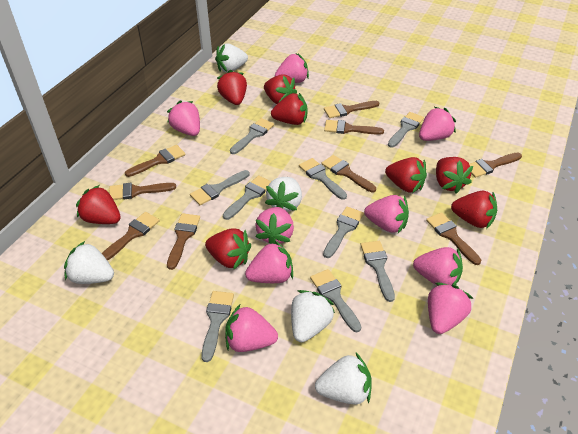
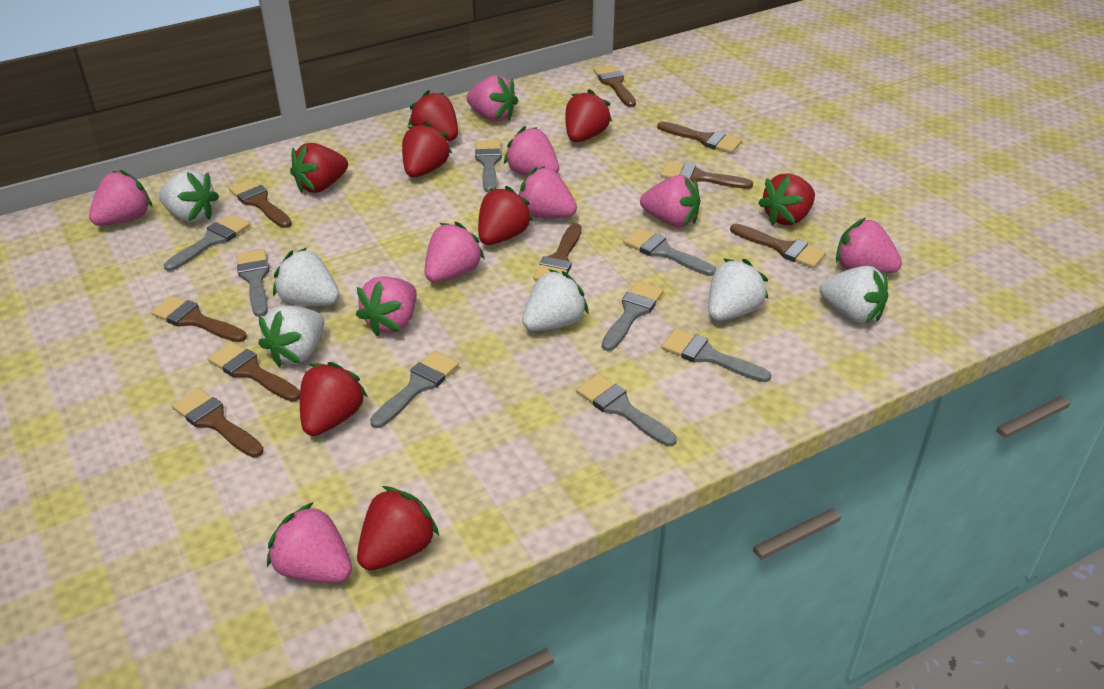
grey brush: [190,170,249,205] [202,291,234,362] [223,175,271,220] [230,118,274,154] [299,158,347,200] [310,269,361,332] [323,206,364,258] [361,241,395,302] [388,112,424,147] = 9 -> [164,214,250,271] [236,249,270,317] [370,351,459,428] [475,140,502,193] [576,374,677,447] [602,281,663,351] [623,228,716,276] [661,329,771,382] = 8
white strawberry: [64,241,114,284] [215,44,248,73] [265,177,302,212] [291,290,335,342] [315,353,371,404] = 5 -> [159,170,219,222] [258,305,324,367] [273,248,340,306] [522,269,589,331] [708,259,768,321] [819,266,888,323] = 6

